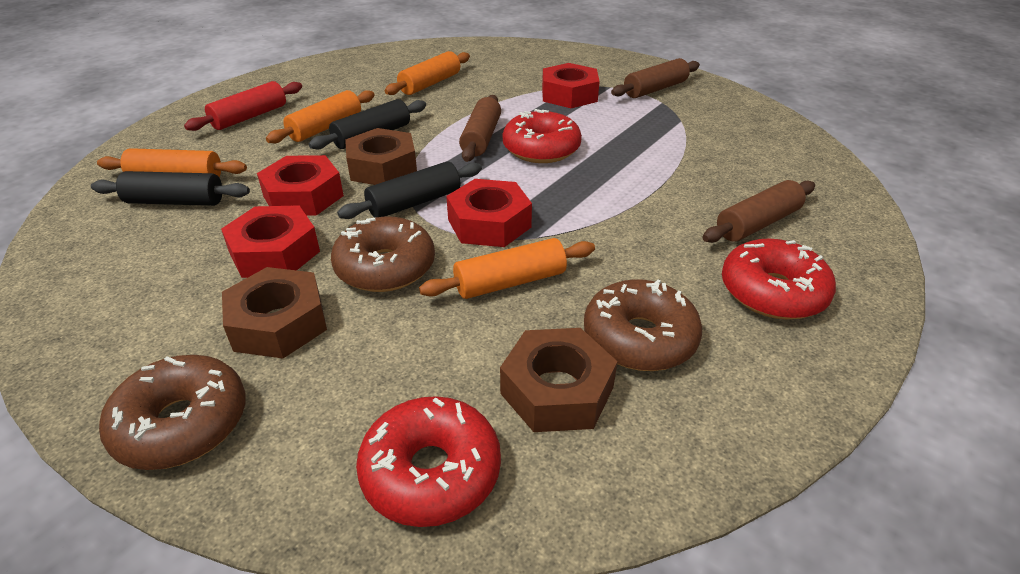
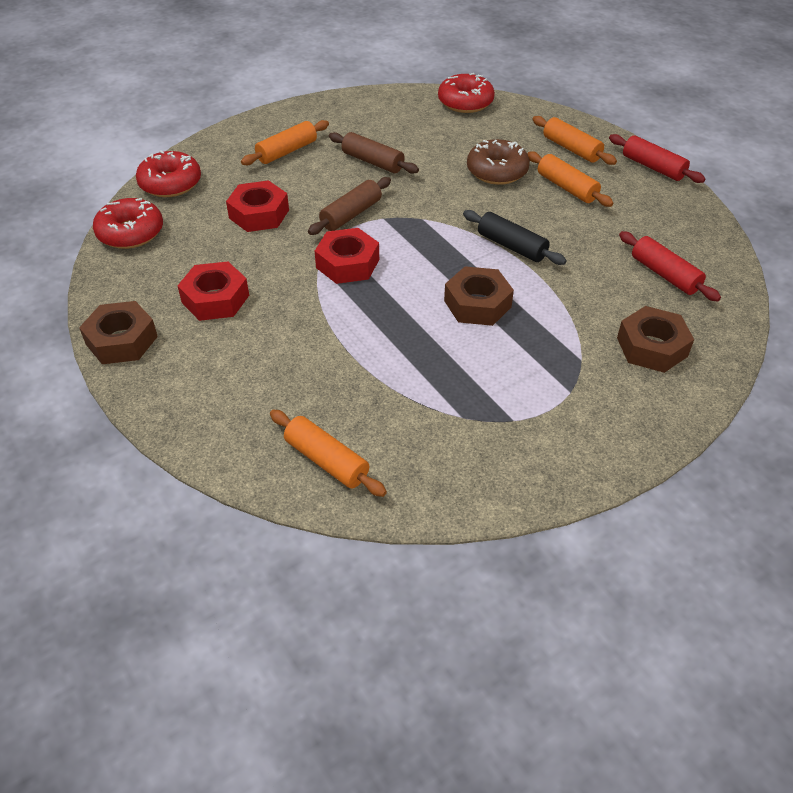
black rolling pin: [91,171,250,206] [309,99,426,149] [337,161,482,219] = 3 -> [463,210,567,265] = 1
brown donut: [99,355,246,470] [331,217,435,292] [584,279,702,371] = 3 -> [467,139,530,185] = 1
brown rolling pin: [459,95,501,162] [611,58,700,98] [703,180,815,243] = 3 -> [308,177,391,235] [329,132,419,174] = 2
red nut: [221,206,320,278] [257,155,344,216] [446,179,532,247] [542,63,600,108] = 4 -> [178,262,249,321] [226,180,289,232] [315,228,379,284] = 3
red rolling pin: [184,81,302,131] = 1 -> [609,134,706,183] [619,231,721,302] = 2

